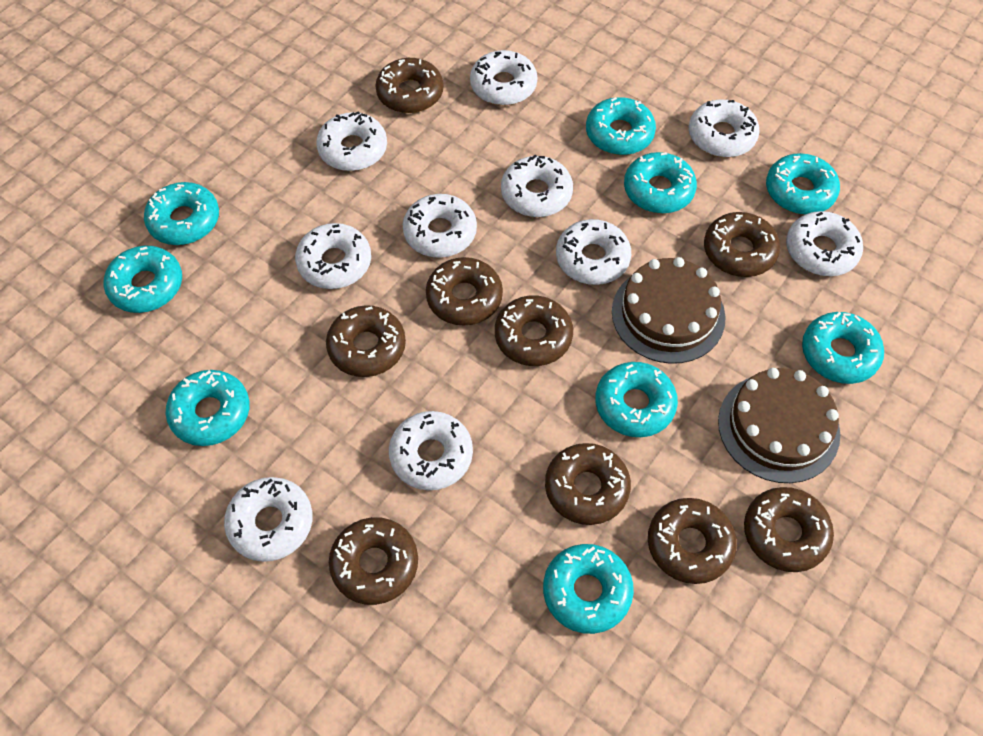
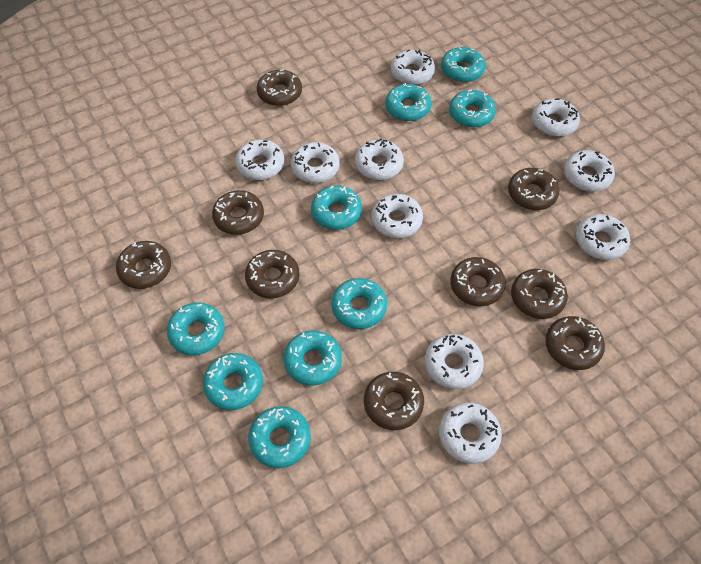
brown cake: [612,257,726,364] [718,368,840,483] = 2 -> none = 0

